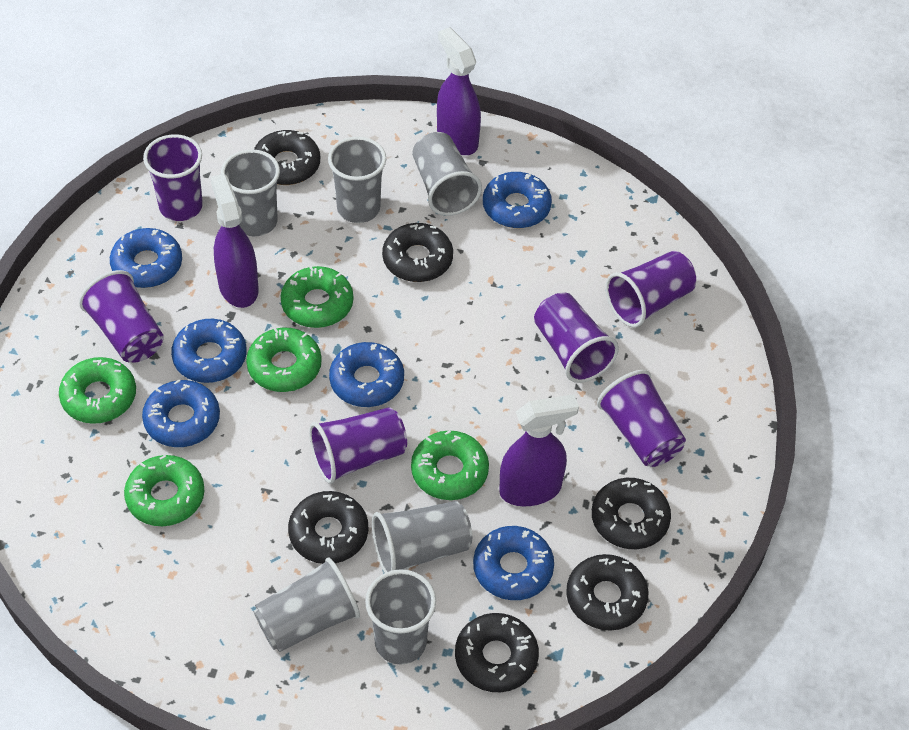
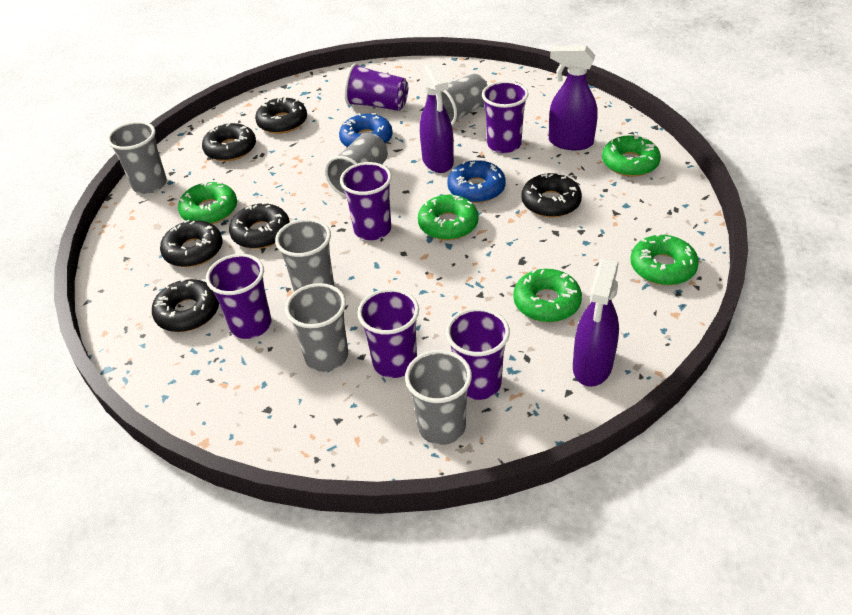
blue donut: [110,228,182,288] [142,380,220,447] [171,319,247,383] [329,342,404,407] [473,526,554,600] [483,172,552,228] = 6 -> [339,113,393,147] [447,160,506,203] = 2

